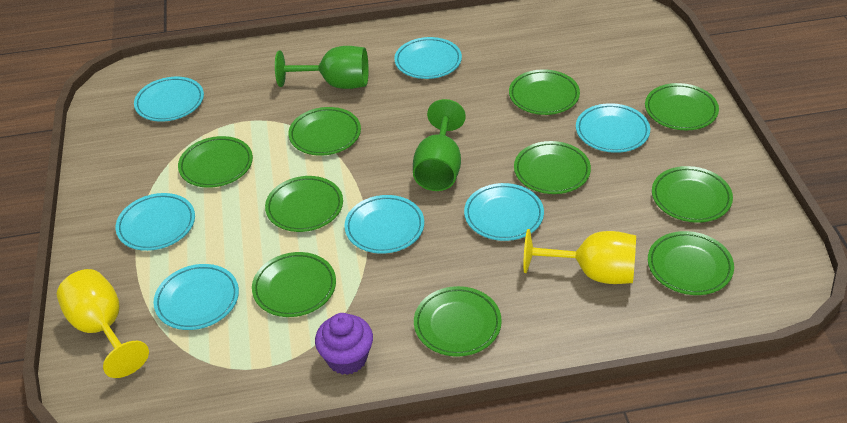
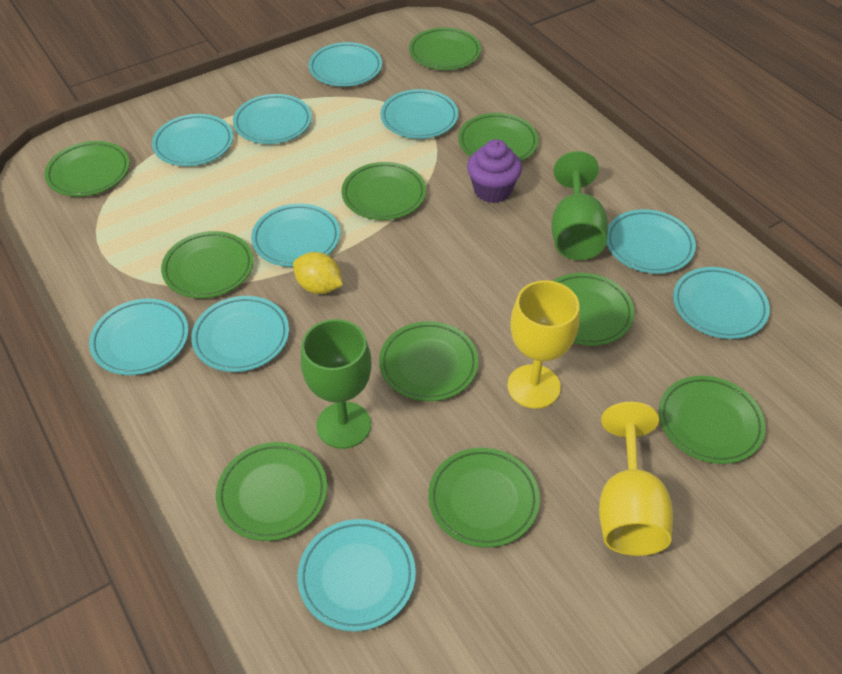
turquoise plate: [116,193,195,251] [134,77,204,121] [153,264,239,330] [344,195,424,254] [394,37,462,79] [464,183,544,241] [576,103,650,153] = 7 -> [89,299,188,375] [152,114,233,166] [191,296,289,372] [233,94,312,144] [251,203,340,267] [298,519,416,632] [308,42,382,87] [380,89,458,139] [606,209,696,274] [673,267,770,339] = 10
yellow lemon: none = 0 -> [293,252,343,294] = 1

